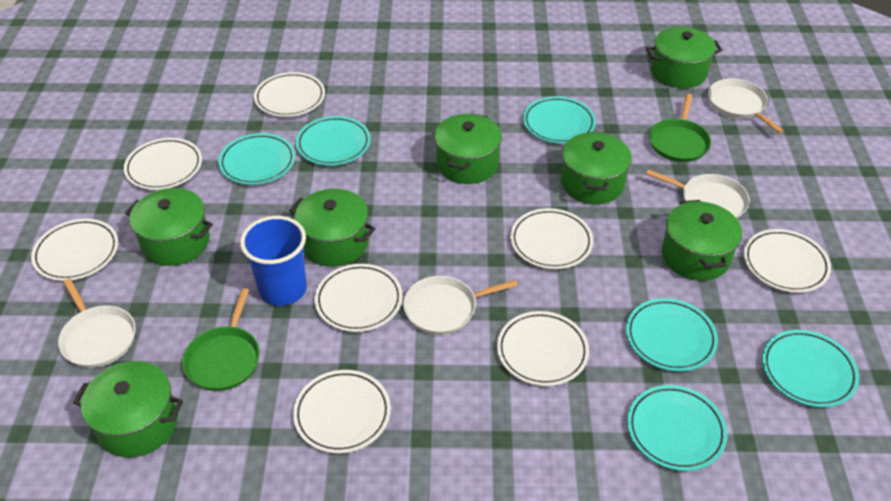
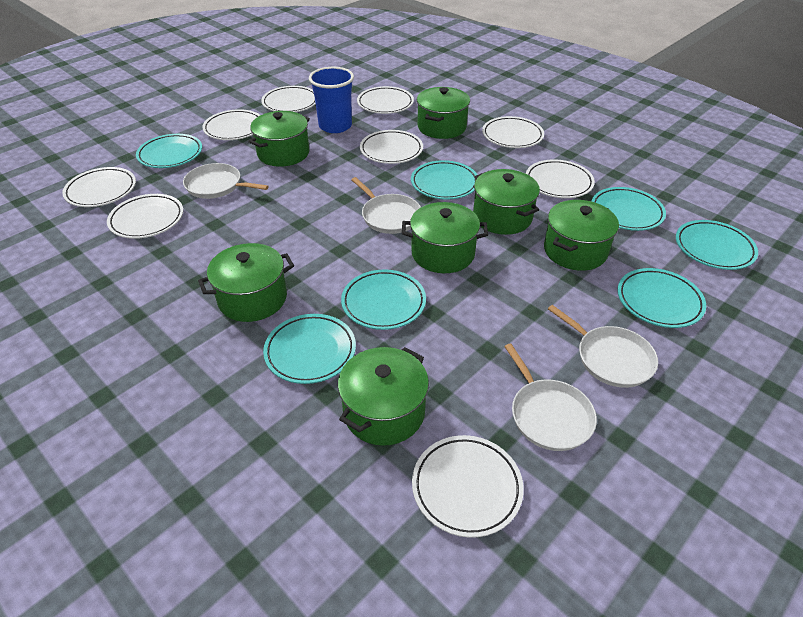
green pan: [182,288,260,391] [649,94,711,162] = 2 -> none = 0
turquoise plate: [218,133,295,185] [296,116,371,166] [523,96,596,144] [626,298,718,372] [627,385,728,471] [762,330,859,407] = 6 -> [136,134,202,168] [263,314,356,384] [341,269,426,330] [411,160,477,200] [591,187,666,231] [617,268,706,328] [676,220,758,270] = 7
white plate: [31,219,118,281] [124,138,202,190] [254,72,325,117] [293,370,391,453] [314,264,402,332] [497,311,589,386] [510,208,593,269] [744,229,831,293] = 8 -> [62,167,136,207] [107,194,183,239] [203,109,260,140] [261,86,315,112] [357,86,414,114] [360,130,423,164] [412,435,524,538] [482,116,544,148] [526,160,595,198] = 9

